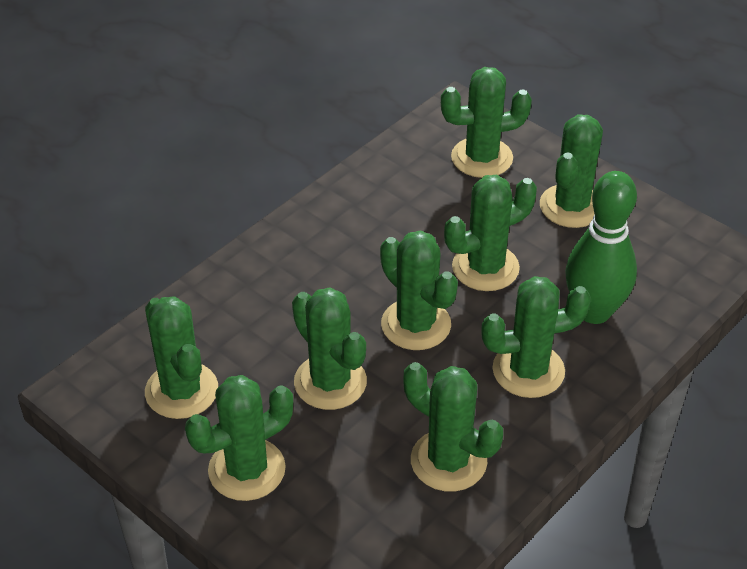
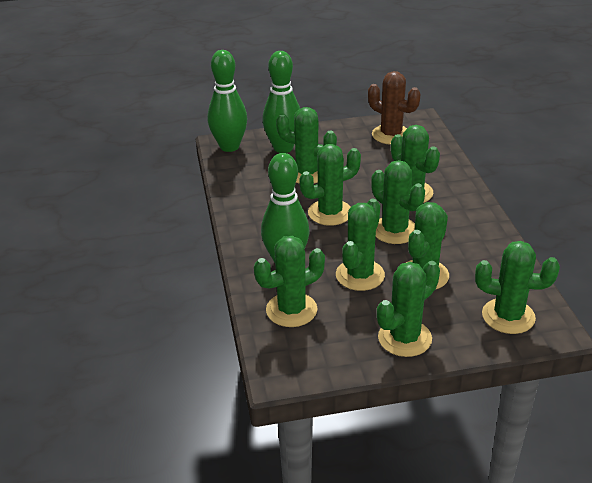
brown cactus: none = 0 -> [368,71,420,145] = 1
green bowling pin: [565,171,637,324] = 1 -> [207,50,248,152] [261,153,310,263] [262,51,300,153] = 3

